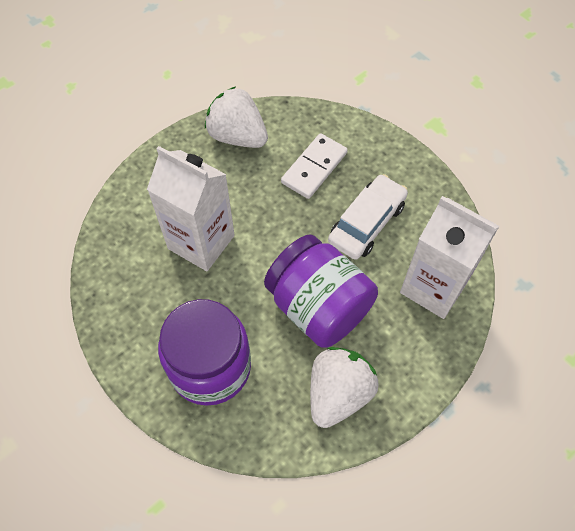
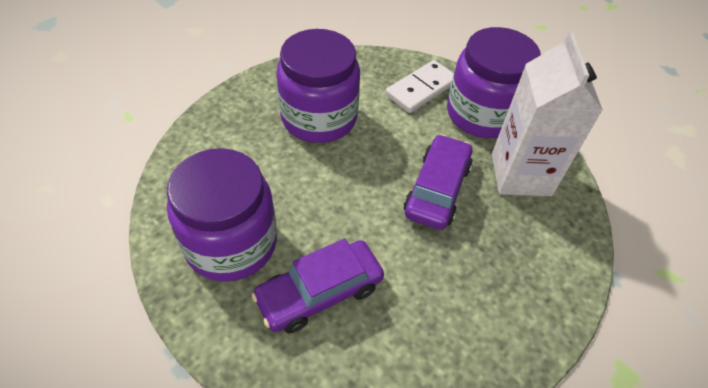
purple car: none = 0 -> [252,239,384,333] [404,134,473,230] = 2
purple jar: [158,299,251,406] [264,234,378,348] = 2 -> [167,148,277,282] [276,29,360,143] [447,27,541,138] = 3
white car: [328,174,408,260] = 1 -> none = 0
white carton: [147,146,235,271] [400,196,499,319] = 2 -> [492,32,603,196] = 1
white strawberry: [205,87,268,148] [310,347,379,428] = 2 -> none = 0

